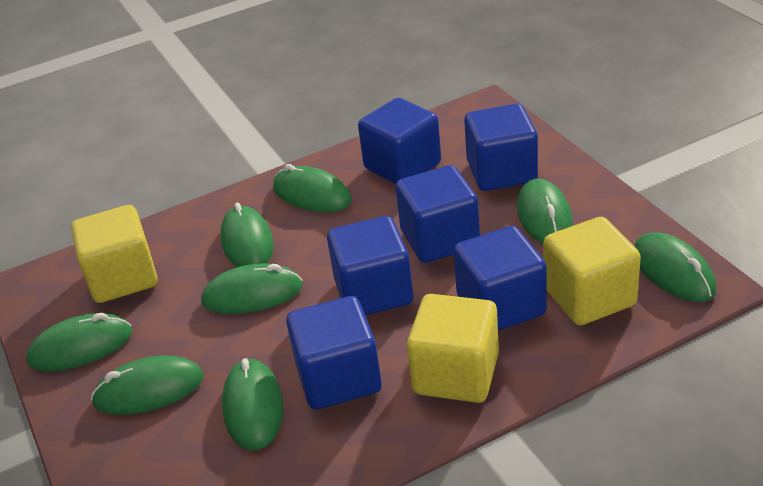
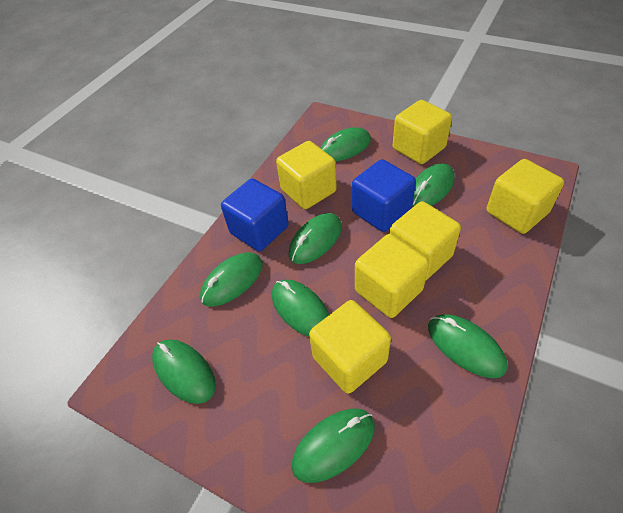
blue cube: [286,296,382,410] [327,216,413,316] [358,98,441,184] [396,165,480,263] [453,226,547,331] [464,104,538,191] = 6 -> [221,179,289,251] [352,159,416,232] = 2
yellow cube: [71,205,158,303] [407,294,499,403] [543,217,641,325] = 3 -> [276,141,337,209] [309,300,391,394] [355,234,429,318] [390,201,461,281] [393,100,452,164] [487,159,564,234] = 6

